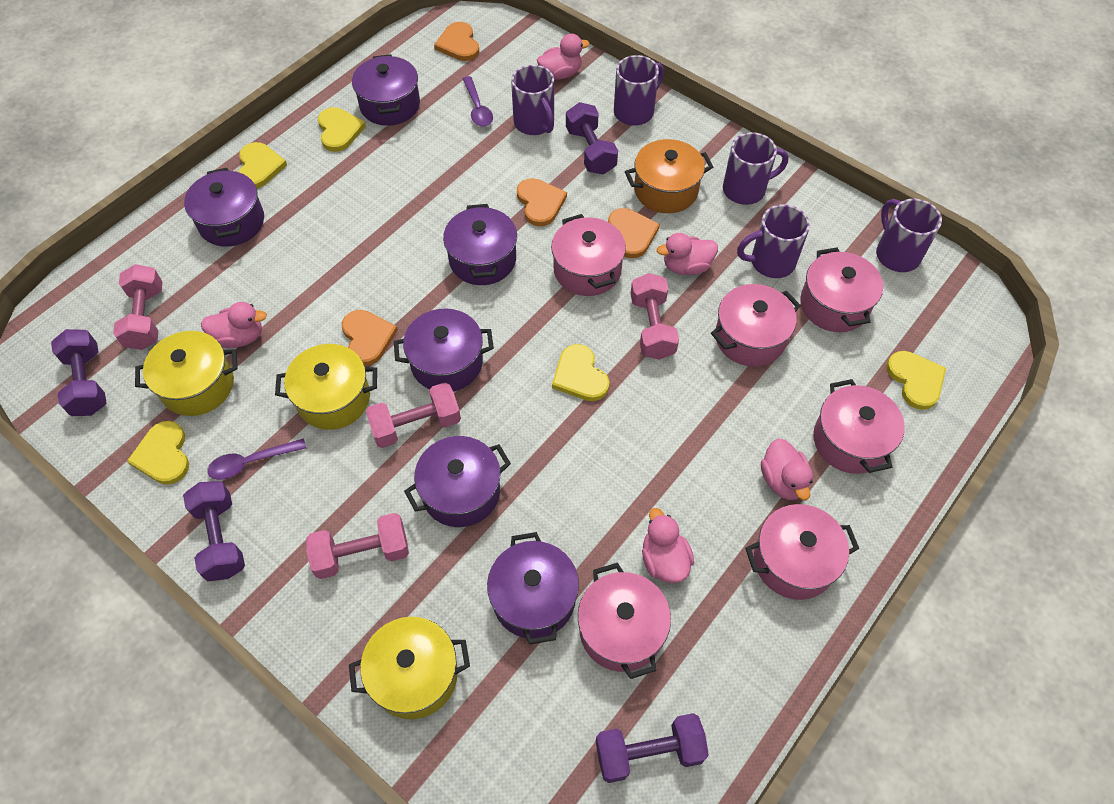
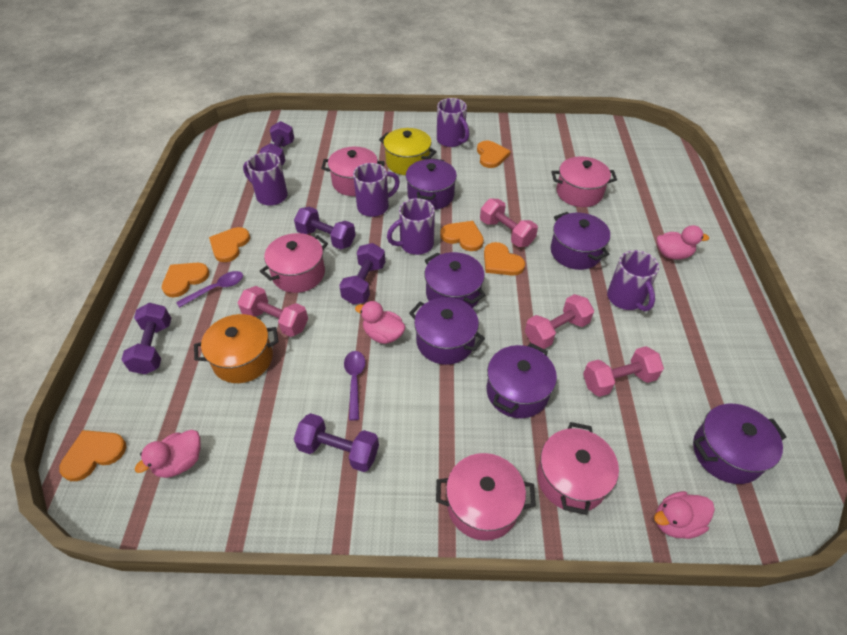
orange heart: [342,310,398,366] [434,22,479,61] [517,178,567,226] [608,208,660,258] = 4 -> [59,430,126,481] [162,263,209,298] [209,227,250,262] [440,221,484,251] [477,141,510,168] [484,242,525,276] = 6
pink duck: [201,302,267,348] [537,34,590,80] [642,508,694,583] [657,233,718,275] [761,439,813,500] = 5 -> [135,430,201,478] [355,301,406,344] [654,491,715,539] [657,225,709,260] = 4
pink pot: [551,214,626,296] [578,563,671,679] [711,284,801,367] [745,504,859,600] [800,248,883,332] [813,379,905,474] = 6 -> [260,233,328,293] [321,147,385,196] [436,453,536,541] [537,422,619,515] [551,156,617,207] = 5
purple dumbbell: [51,329,106,416] [183,481,245,581] [566,102,618,175] [596,713,709,783] = 4 -> [121,303,171,374] [259,121,294,166] [294,207,356,250] [294,413,379,472] [339,243,385,305] = 5
yellow heart: [127,421,189,485] [238,142,287,188] [318,107,366,152] [552,344,609,401] [886,351,946,410] = 5 -> none = 0
yellow pot: [135,331,238,416] [275,344,377,430] [349,617,470,719] = 3 -> [379,128,437,175] = 1

